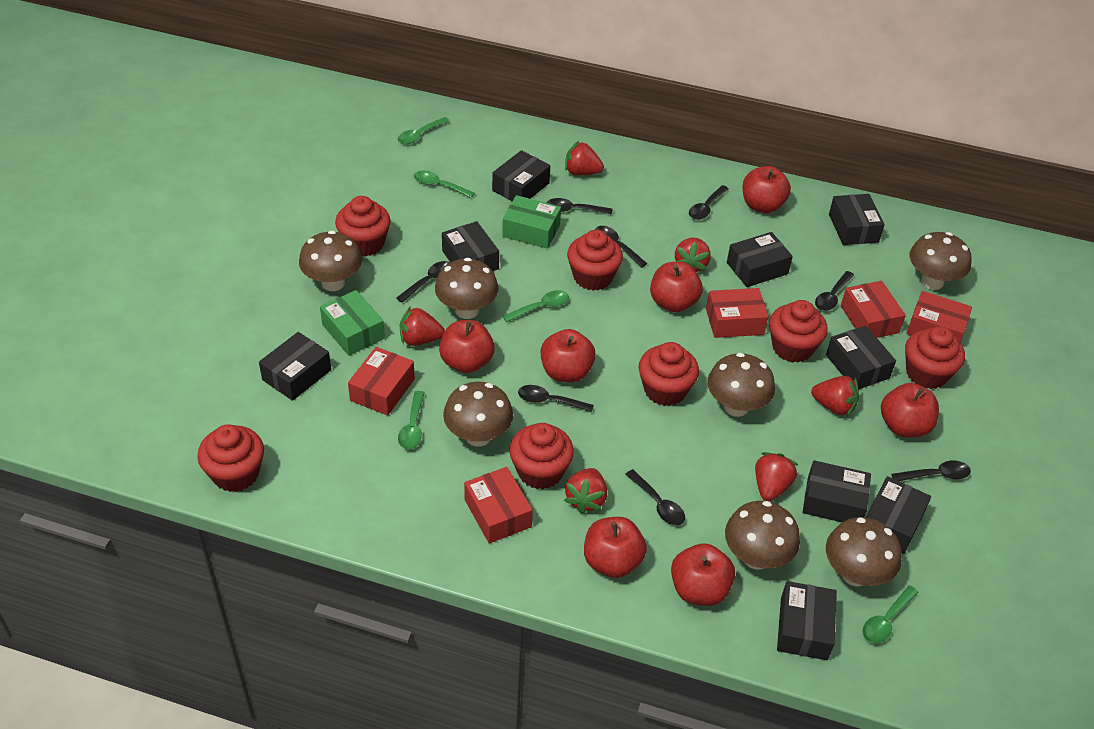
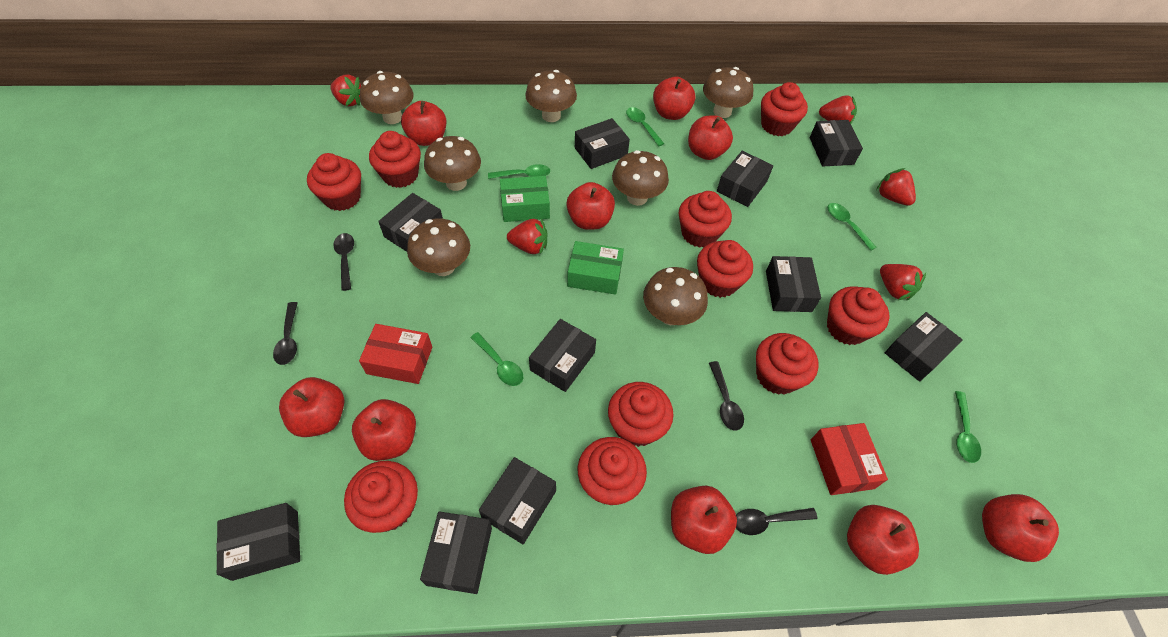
black box: [259,332,331,401] [442,221,499,271] [492,150,550,201] [727,232,793,287] [777,581,837,660] [803,460,871,522] [826,325,896,389] [829,194,885,245] [866,476,931,554] = 9 -> [216,503,300,581] [378,193,443,252] [420,511,492,594] [479,457,556,544] [529,319,596,392] [575,118,630,169] [717,151,773,207] [766,256,821,312] [810,120,863,166] [885,312,963,382] = 10
black spoon: [396,261,450,303] [518,385,594,413] [546,198,612,215] [595,226,647,268] [625,469,685,525] [689,185,729,220] [815,271,854,311] [891,460,971,481] = 8 -> [273,302,298,365] [333,233,354,291] [709,361,744,431] [736,508,818,535] = 4
red apple: [439,320,495,373] [540,329,596,382] [584,517,647,578] [650,262,703,312] [671,543,735,606] [742,166,791,213] [881,383,939,437] = 7 -> [279,377,344,437] [352,399,416,461] [401,101,447,146] [566,182,615,230] [653,77,695,120] [671,486,737,554] [688,115,733,160] [847,505,919,575] [982,494,1059,562] = 9
red box: [348,347,415,416] [464,467,533,543] [706,288,768,338] [841,281,906,338] [906,291,972,342] = 5 -> [359,324,432,384] [811,423,888,495] = 2
red cupcake: [197,424,264,492] [335,196,391,256] [509,423,574,489] [567,230,623,291] [639,342,699,406] [769,300,828,363] [905,326,965,389] = 7 -> [307,153,361,211] [344,461,418,533] [369,131,421,188] [578,437,647,505] [608,382,674,447] [679,191,732,248] [697,240,753,298] [756,333,818,395] [761,82,808,136] [827,286,890,345] = 10
red strawberry: [400,306,445,346] [564,468,607,514] [565,141,604,175] [675,238,711,272] [755,452,798,501] [811,376,859,416] = 6 -> [330,75,361,106] [507,218,548,255] [819,95,857,124] [877,168,916,206] [880,264,926,300] = 5

